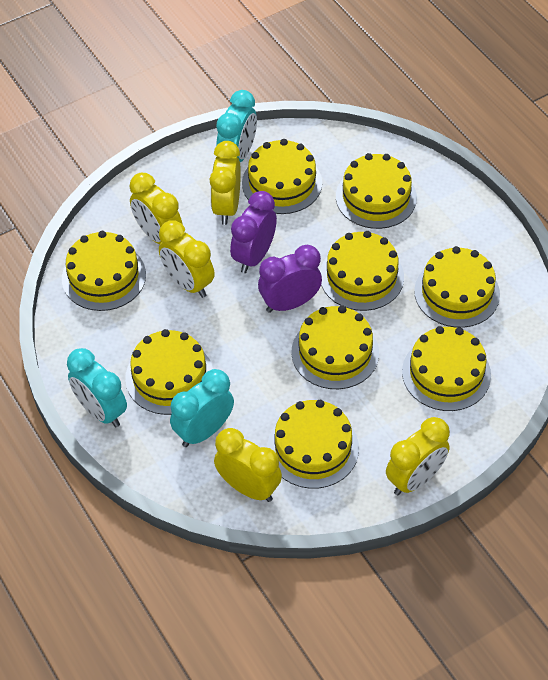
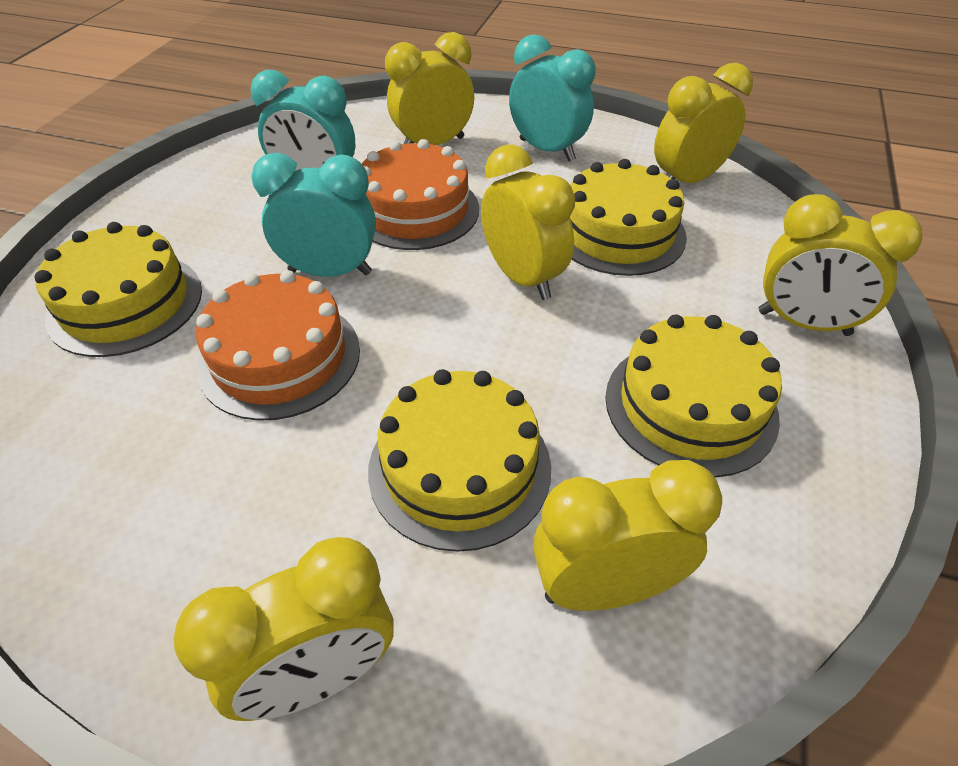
orange cake: none = 0 -> [196,270,360,421] [362,139,479,250] = 2
purple clock: [230,191,277,273] [258,245,322,313] = 2 -> none = 0
yellow cake: [62,231,146,311] [125,329,213,415] [242,139,322,214] [267,400,359,489] [291,306,379,389] [320,231,404,311] [336,153,417,229] [402,326,491,411] [414,246,500,328] = 9 -> [35,222,202,357] [368,369,551,552] [570,159,687,276] [605,314,782,478] = 4
yellow clock: [130,173,183,244] [159,220,215,298] [210,141,241,225] [214,428,282,502] [386,417,450,495] = 5 -> [174,537,394,721] [385,32,474,145] [481,144,575,300] [533,460,722,611] [654,63,753,183] [758,194,922,336] = 6

